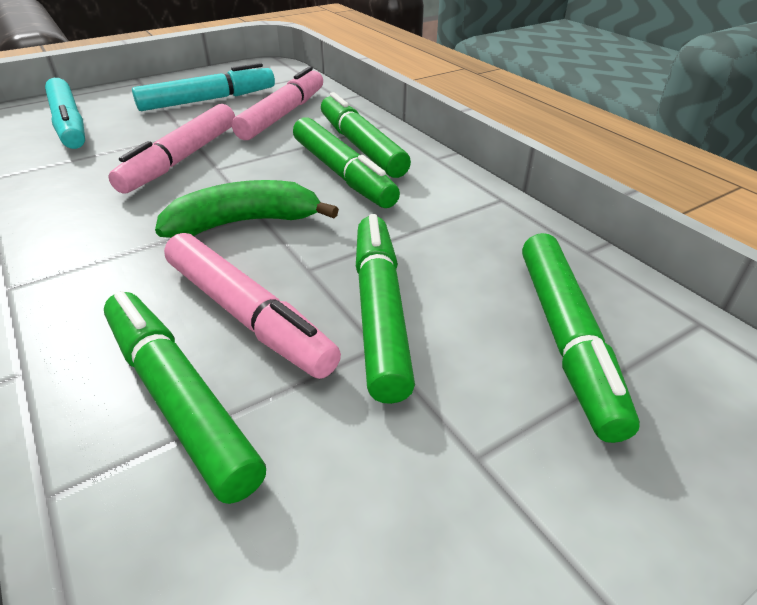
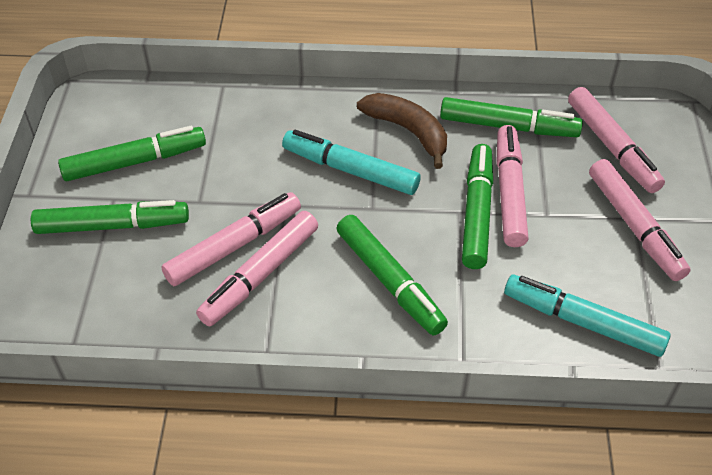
brown banana: none = 0 -> [357,93,447,169] = 1
green banana: [155,180,339,238] = 1 -> none = 0
pink marker: [108,104,235,193] [164,233,341,379] [232,67,323,140] = 3 -> [161,192,301,286] [196,211,318,326] [496,125,529,247] [568,87,665,193] [589,159,691,281] = 5

